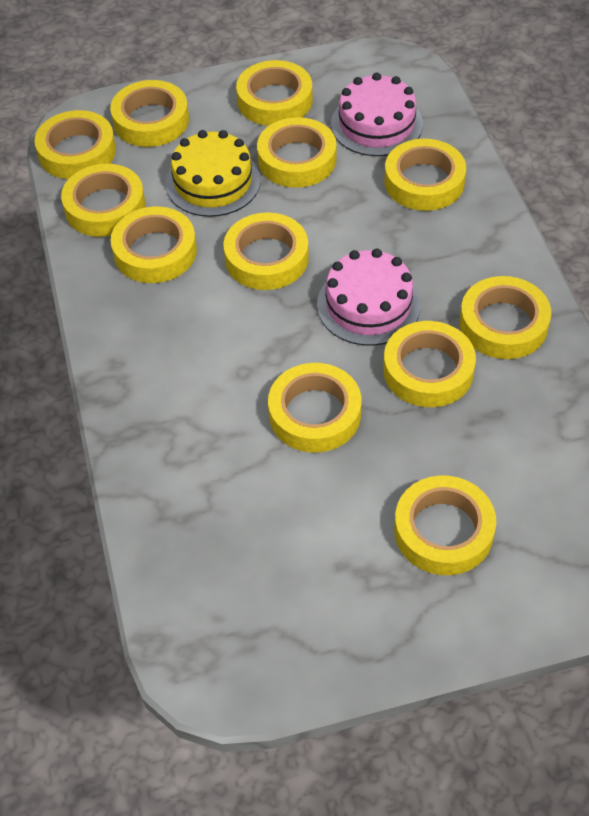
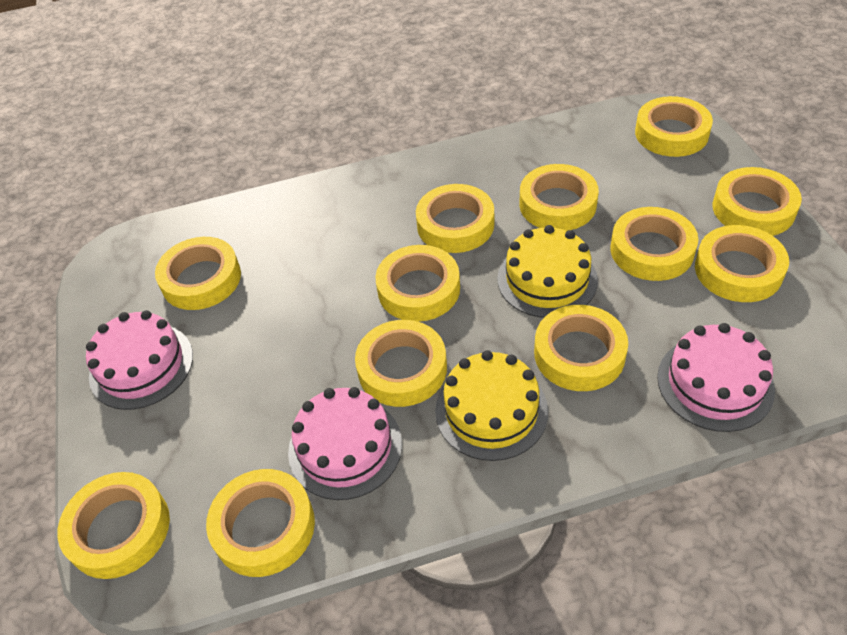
pink cake: [317,249,421,346] [331,73,423,156] = 2 -> [86,310,193,410] [288,387,402,500] [657,323,775,432] = 3
yellow cake: [166,130,261,217] = 1 -> [435,350,548,461] [497,225,598,318] = 2

